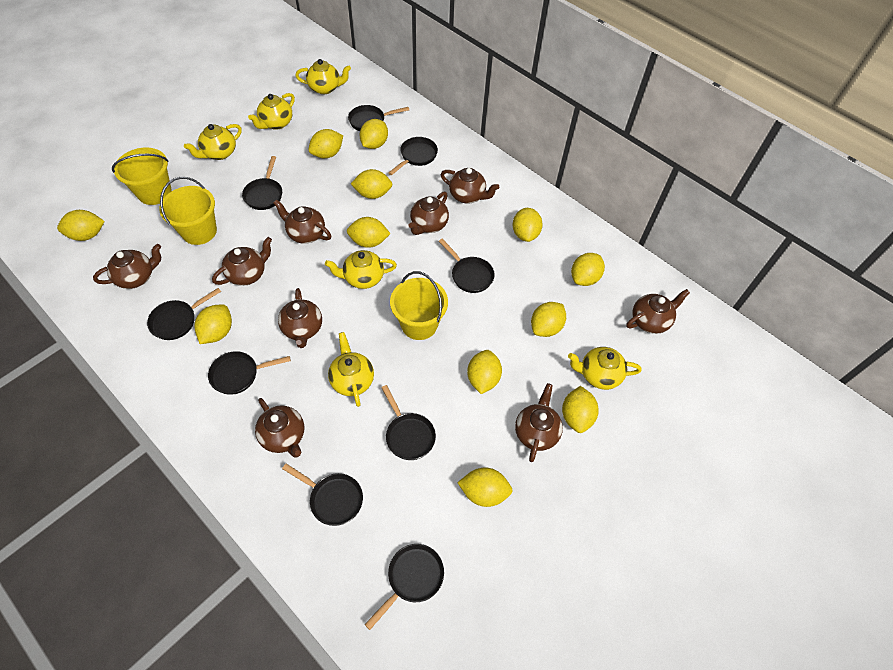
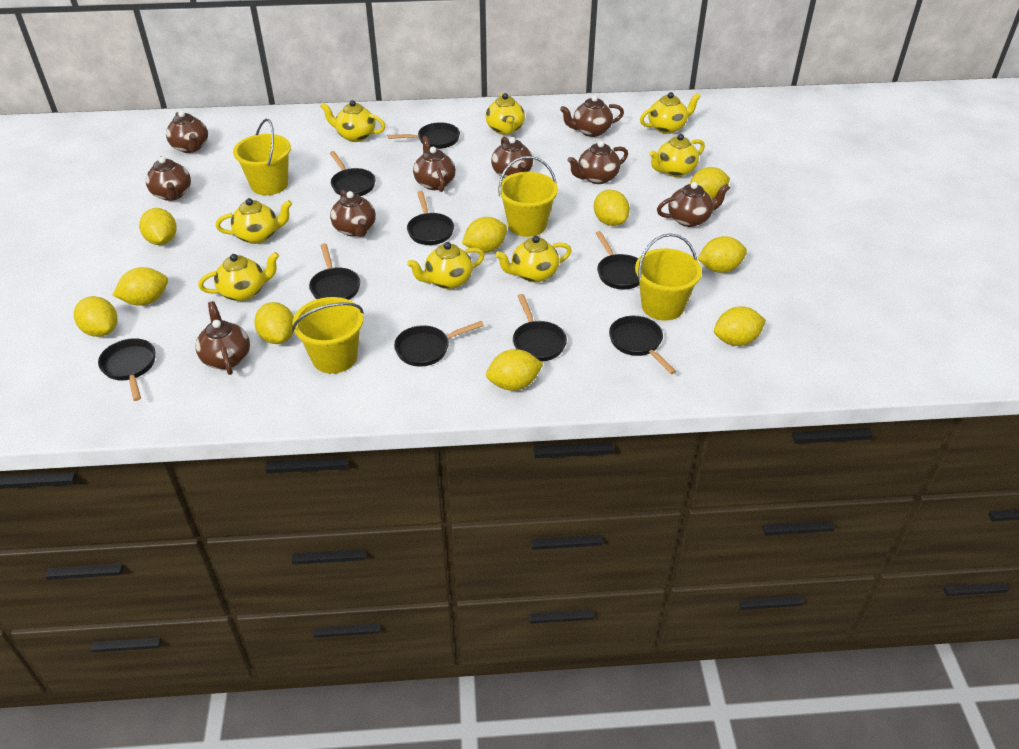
yellow bucket: [112,148,172,205] [159,177,217,245] [390,271,448,340] = 3 -> [233,119,291,195] [292,297,364,374] [498,156,558,237] [635,233,702,321] = 4
yellow lemon: [57,210,105,241] [194,304,232,344] [308,129,343,158] [347,217,391,248] [351,169,392,199] [359,119,388,149] [457,467,512,507] [467,350,502,394] [512,208,543,242] [531,302,566,337] [562,386,599,433] [571,253,605,286] = 12 -> [74,296,117,337] [113,267,168,306] [139,208,177,245] [254,302,294,344] [462,217,507,253] [486,349,543,391] [594,190,630,226] [690,167,730,199] [698,236,747,273] [714,306,766,346] = 10
yellow teapot: [184,124,242,160] [248,93,295,130] [295,59,351,94] [325,250,397,289] [328,332,374,407] [568,347,642,390] = 6 -> [198,252,279,301] [216,198,292,244] [320,100,386,142] [407,242,484,289] [486,93,525,135] [495,236,572,282] [640,92,701,134] [649,134,705,177] = 8

